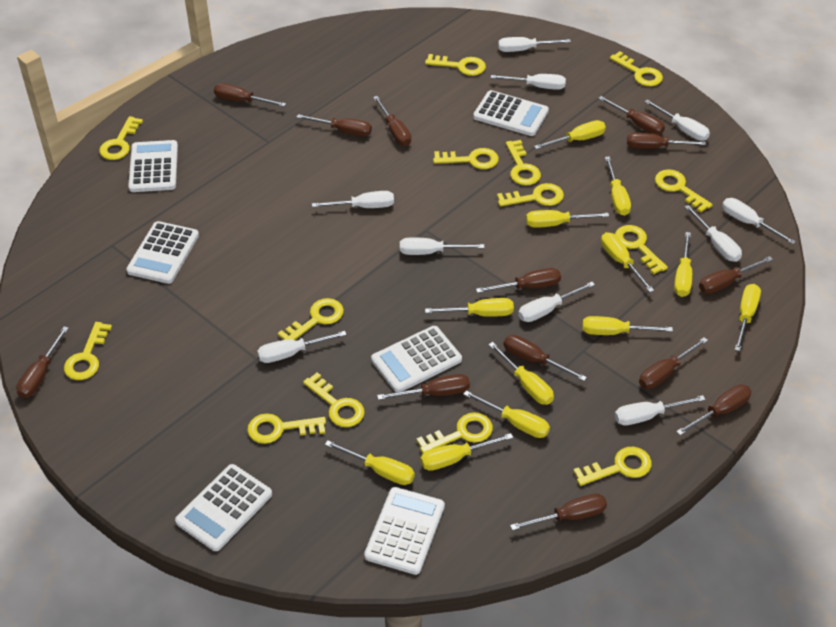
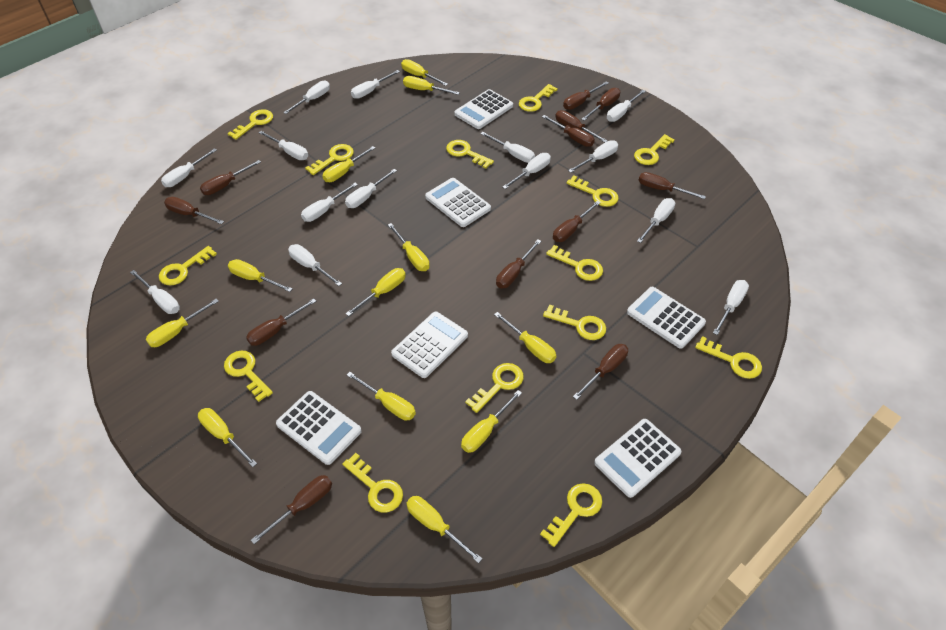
brown screwdriver: [16,326,69,398] [214,83,286,107] [296,114,372,137] [373,96,411,146] [377,374,470,400] [476,268,561,293] [504,335,587,381] [510,493,607,531] [598,96,665,135] [627,133,707,149] [639,337,708,389] [676,384,752,435] [699,256,773,294] = 13 -> [164,197,224,224] [200,160,261,195] [246,298,316,346] [251,475,332,544] [496,239,541,288] [542,115,595,147] [553,201,600,242] [555,110,608,142] [563,81,609,110] [573,344,628,400] [582,88,620,121] [638,172,706,199] = 12
white screwdriver: [257,331,347,363] [312,191,394,208] [400,238,485,255] [491,74,566,90] [498,37,571,52] [518,282,595,322] [615,395,706,425] [644,99,710,141] [684,205,742,262] [722,198,796,244] = 10 -> [130,270,180,314] [161,148,217,187] [259,131,308,160] [283,81,330,114] [288,244,342,286] [301,183,358,222] [345,169,397,208] [351,70,400,99] [480,132,535,163] [503,153,551,189] [568,140,618,173] [607,90,646,122] [637,198,675,243] [713,280,749,335] = 14

